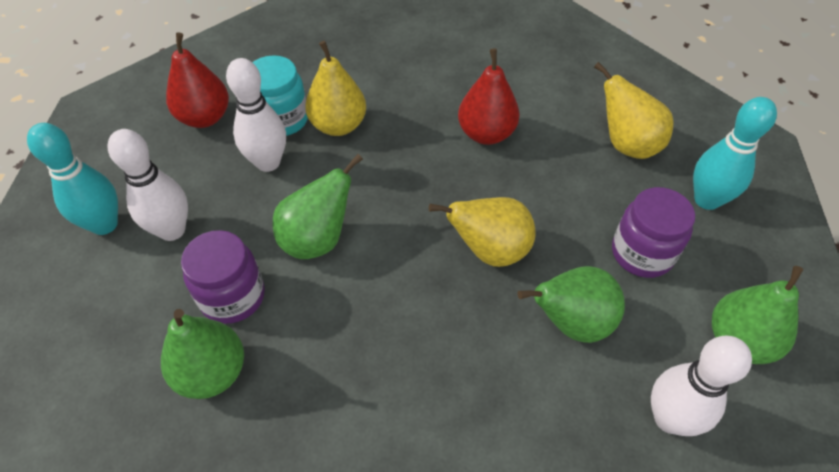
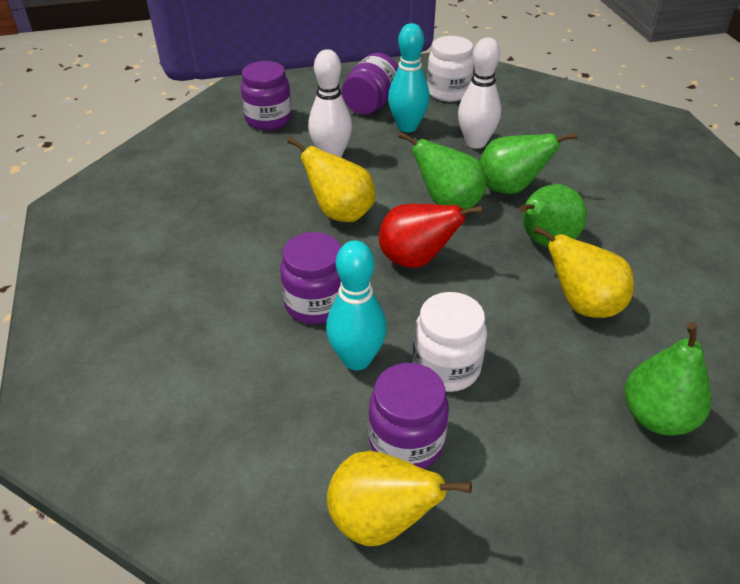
purple jar: [181,230,265,324] [612,187,695,278] = 2 -> [241,61,292,130] [280,232,341,324] [342,53,399,115] [369,363,449,469] = 4
red pear: [166,32,229,128] [458,48,520,145] = 2 -> [379,204,483,268] = 1
turquoise jar: [252,55,308,136] = 1 -> none = 0
white bowling pin: [108,129,188,241] [226,58,286,172] [651,336,752,436] = 3 -> [308,49,352,157] [458,37,501,149] = 2
white jar: none = 0 -> [412,292,487,392] [427,36,474,102] = 2

